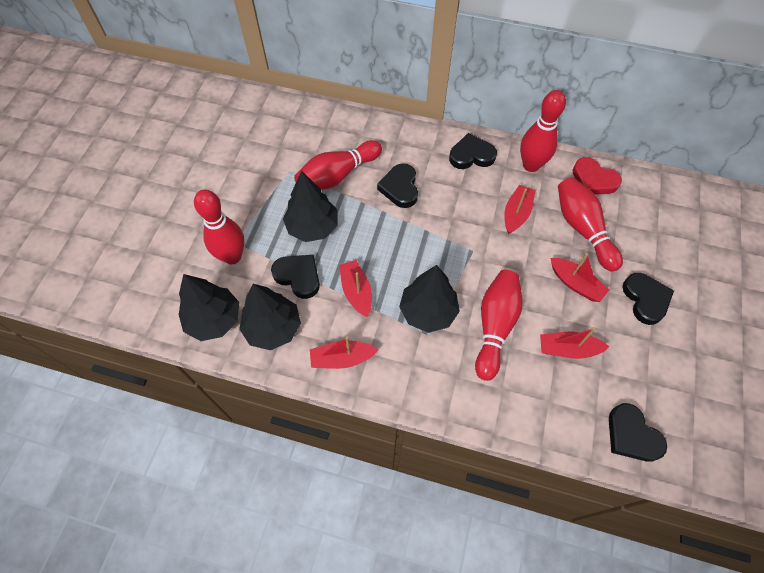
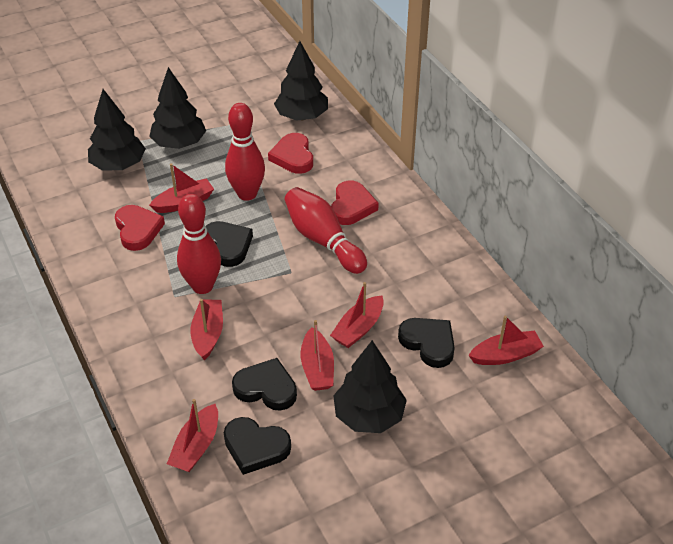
black heart: [271,255,320,299] [377,163,418,208] [449,133,497,169] [609,403,667,462] [622,273,674,325] = 5 -> [206,221,253,267] [224,417,291,475] [232,358,297,411] [398,318,455,368] = 4
red boat: [310,336,378,369] [339,260,372,317] [504,185,535,234] [540,328,609,359] [551,253,609,302] = 5 -> [149,163,214,213] [167,399,218,472] [190,299,223,360] [301,320,334,391] [330,282,384,348] [468,316,544,365] = 6
red bowling pin: [194,190,245,264] [294,140,382,190] [475,270,523,381] [520,90,566,172] [558,177,623,271] = 5 -> [177,194,221,294] [225,103,265,201] [285,187,367,274] = 3
red heart: [573,157,622,195] = 1 -> [115,205,165,251] [268,133,313,174] [331,181,379,225] = 3

